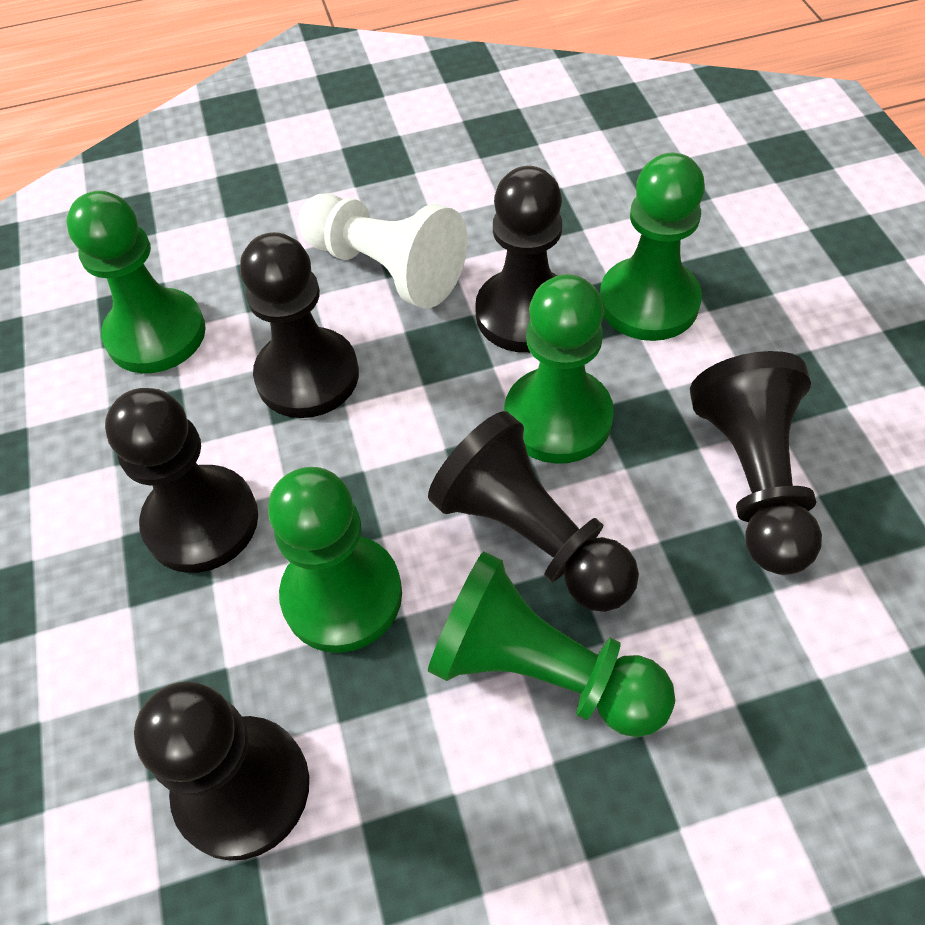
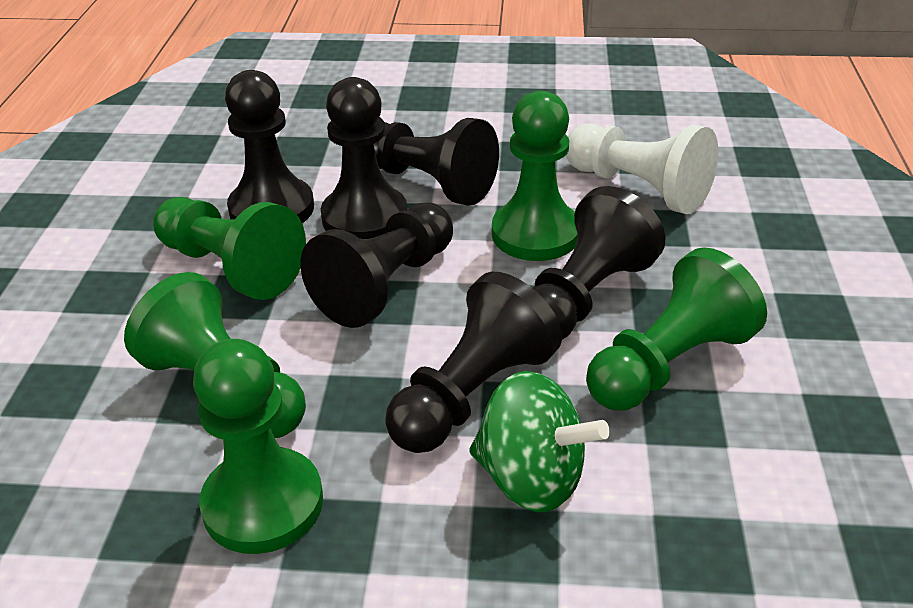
green spinning top: none = 0 -> [469,371,610,512] = 1

